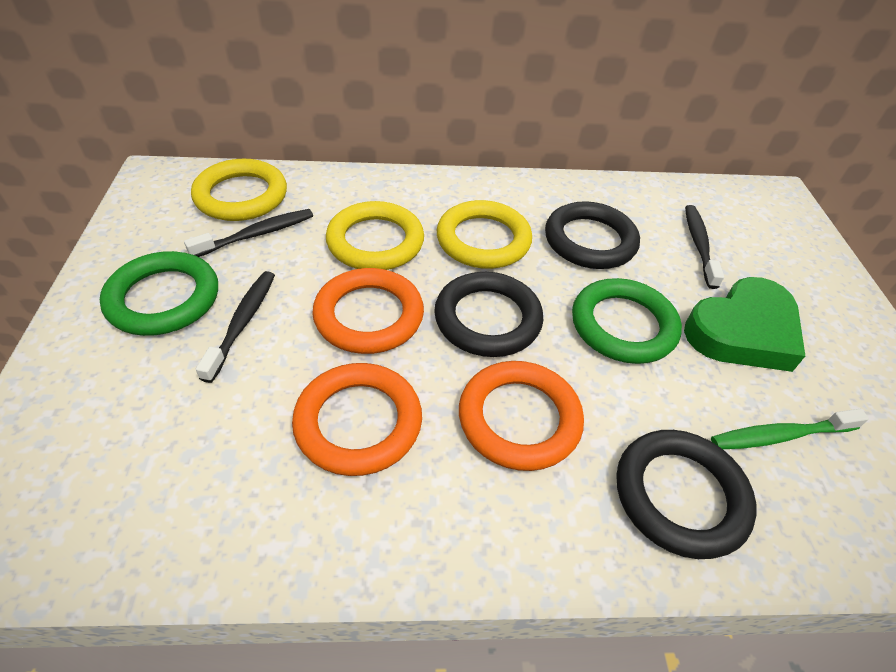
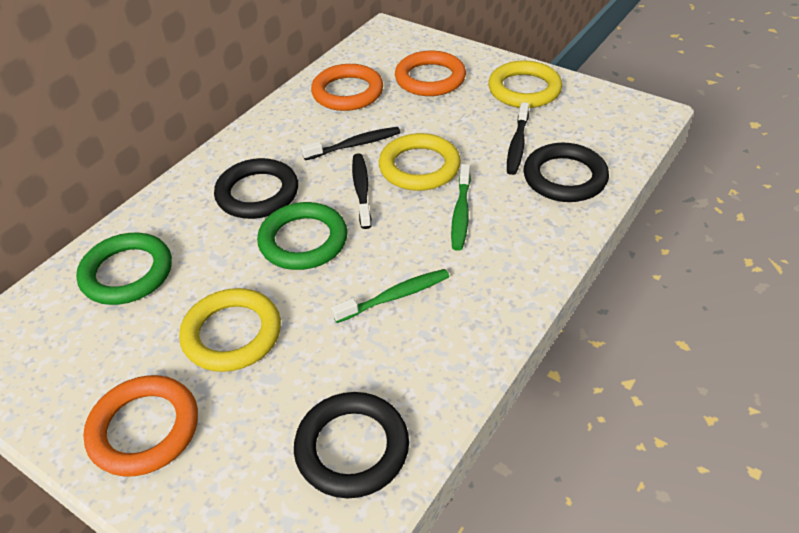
green heart: [684,277,805,372] = 1 -> none = 0
green toothbrush: [711,409,869,449] = 1 -> [331,269,449,323] [451,164,471,251] = 2

